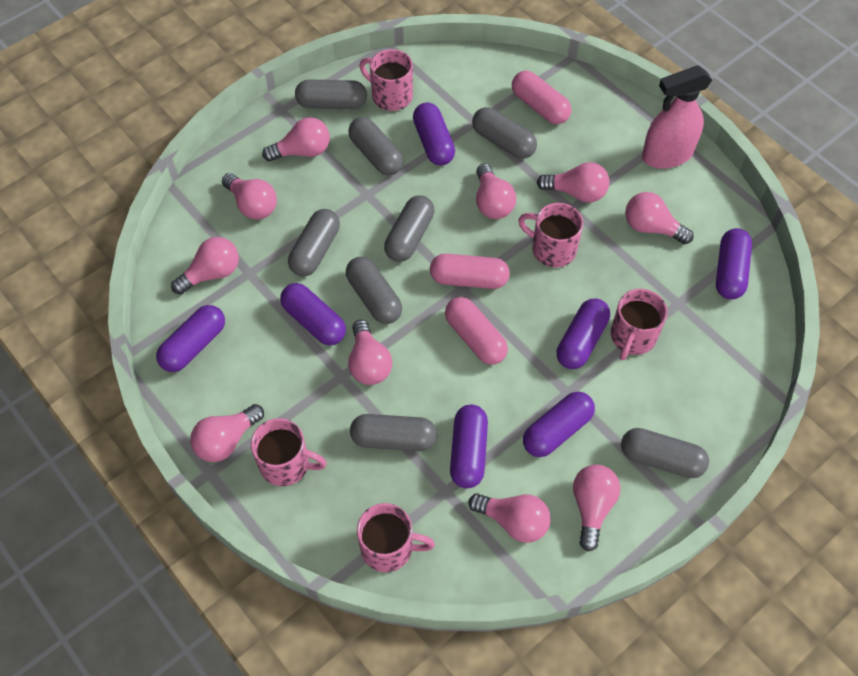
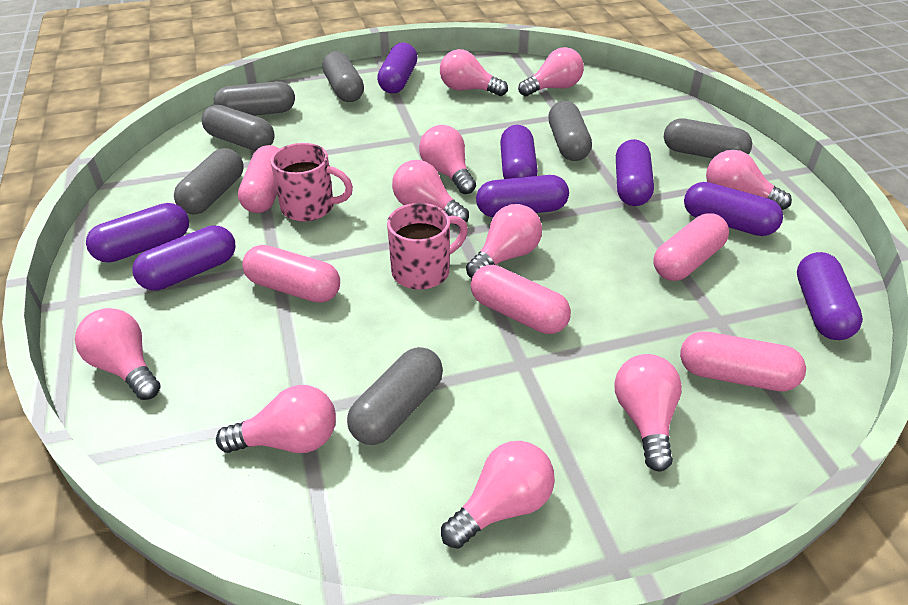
grey capsule: [288,209,340,276] [295,80,367,109] [346,257,402,324] [348,117,403,176] [350,414,437,451] [384,195,434,262] [472,107,537,159] [621,428,709,478] = 8 -> [174,148,244,214] [202,105,275,151] [214,81,295,116] [322,51,364,102] [347,347,443,445] [548,101,592,161] [664,118,752,159] = 7
pink capsule: [430,254,510,289] [445,297,508,365] [512,71,571,124] = 3 -> [238,145,279,213] [242,245,340,303] [471,265,571,334] [653,213,729,281] [680,331,806,391] = 5
pink mug: [251,418,327,486] [357,503,435,572] [359,49,413,111] [518,203,583,267] [611,289,667,361] = 5 -> [271,143,353,222] [387,203,468,290] = 2
pink spray bottle: [642,65,712,169] = 1 -> none = 0
purple capsule: [156,305,225,372] [280,283,346,345] [413,103,455,165] [450,405,488,488] [523,392,595,457] [557,298,610,369] [716,228,752,299] = 7 -> [86,203,189,263] [132,225,235,291] [377,43,418,93] [476,175,569,217] [500,125,538,179] [616,139,654,206] [684,182,783,236] [797,252,863,340] = 8

